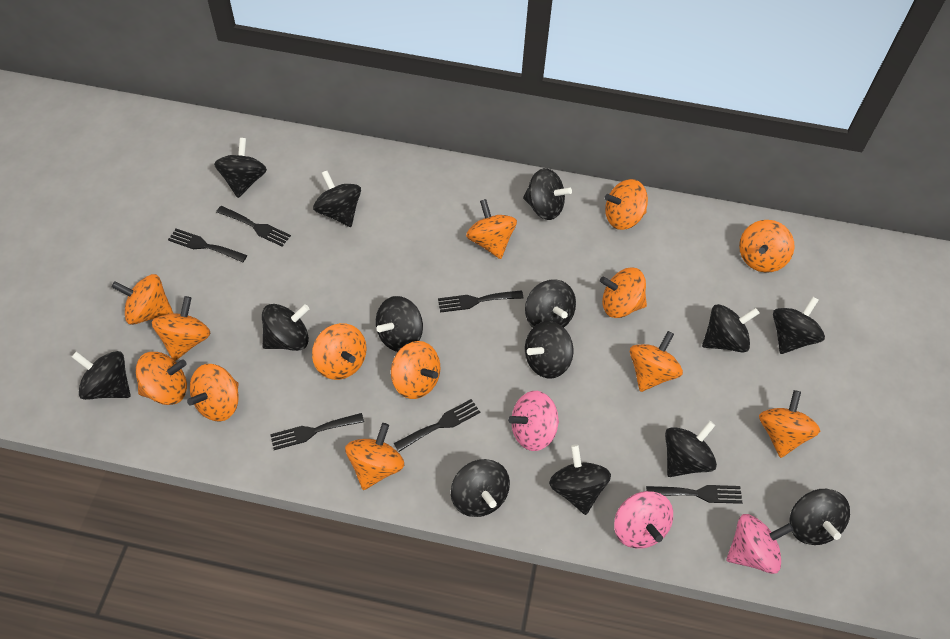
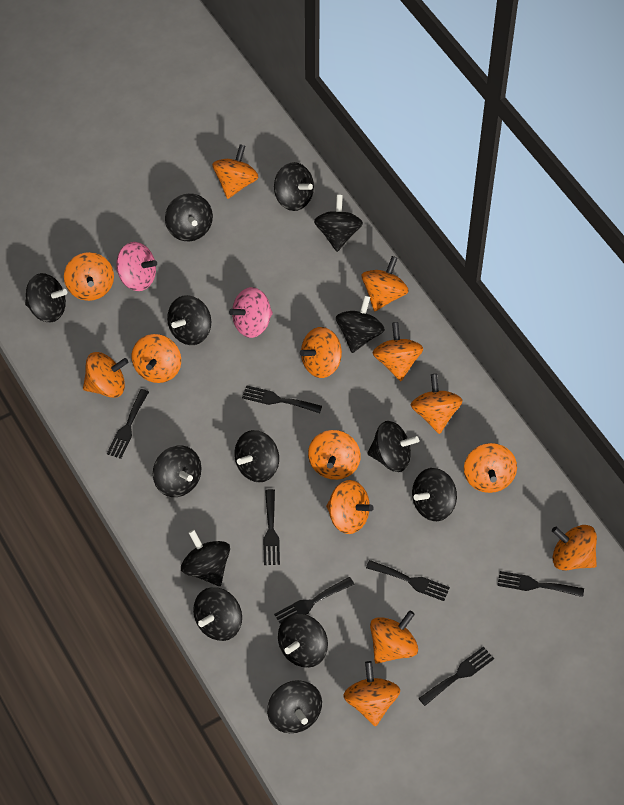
black fork: [168,229,247,262] [216,206,291,247] [270,413,364,450] [394,399,480,452] [438,290,524,313] [646,485,743,504] = 6 -> [107,389,149,459] [242,385,322,413] [263,489,280,565] [274,577,355,624] [366,560,450,601] [418,646,494,706] [498,571,584,597] = 7
orange spinning top: [112,274,174,325] [136,352,187,405] [152,296,211,361] [187,364,239,422] [312,323,367,380] [345,423,404,490] [391,341,440,399] [466,199,517,259] [600,267,647,318] [605,179,648,230] [630,331,683,392] [739,220,795,273] [759,390,820,458] = 13 -> [64,252,114,301] [83,352,128,398] [132,334,181,383] [212,144,259,199] [300,327,342,378] [308,430,361,480] [326,480,374,534] [343,661,400,727] [362,256,409,311] [370,610,418,664] [373,322,423,381] [411,374,463,434] [464,443,517,493] [552,525,597,571] = 14
pink spinning top: [508,391,559,451] [614,491,673,549] [726,514,794,574] = 3 -> [116,242,157,291] [229,287,273,338] = 2

